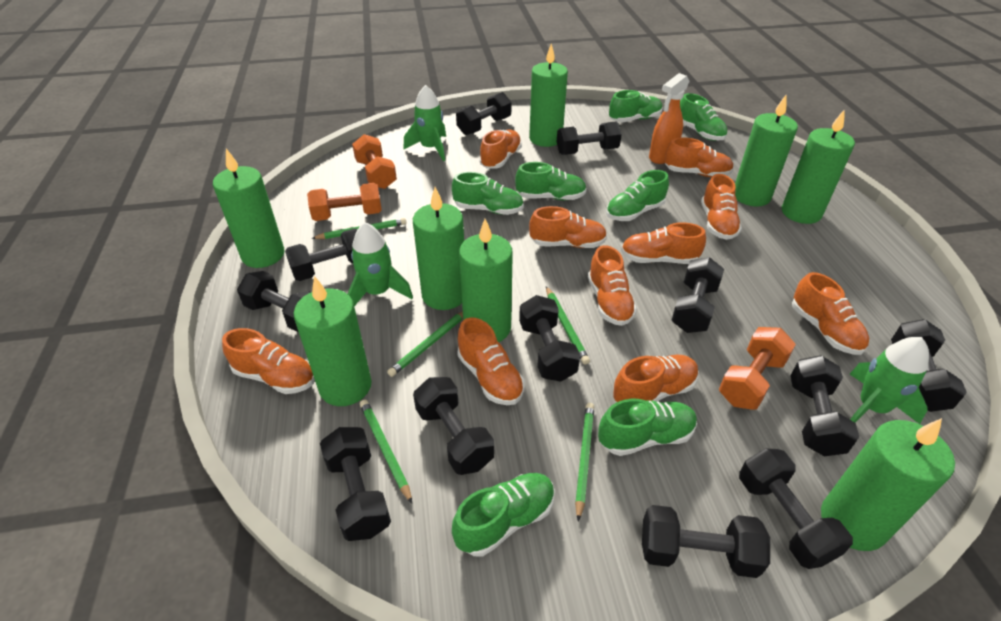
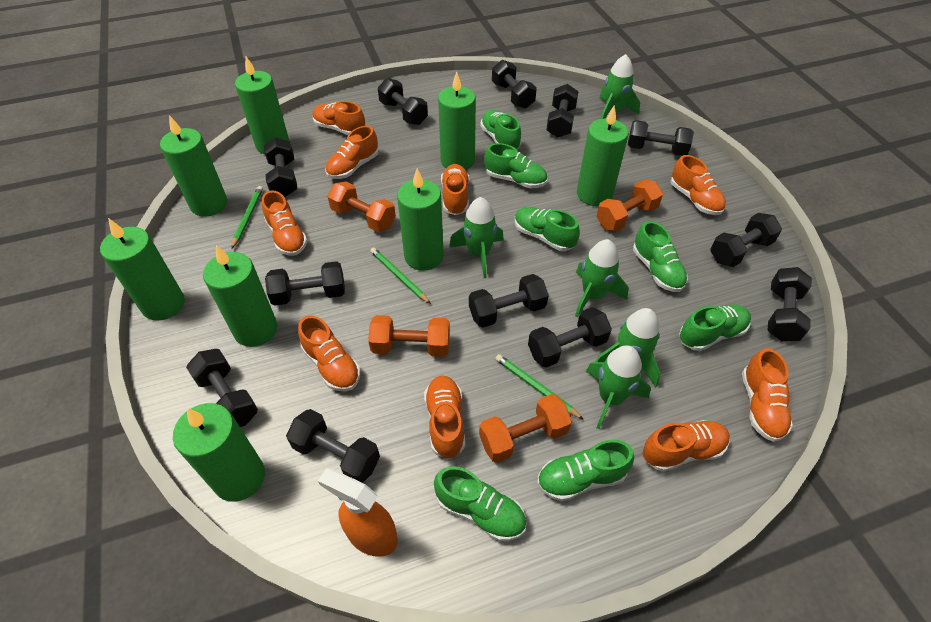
green pencil: [311,218,406,239] [360,400,412,503] [387,311,463,377] [546,286,590,365] [575,403,594,521] = 5 -> [231,186,263,249] [370,248,431,304] [495,354,584,420] = 3
green rocket: [347,222,413,306] [404,85,446,161] [849,337,929,424] = 3 -> [449,197,504,278] [575,239,629,317] [586,345,651,429] [595,308,661,387] [599,54,640,119] = 5
orange dumbbell: [307,183,382,221] [352,134,397,189] [719,327,796,410] = 3 -> [327,182,396,232] [368,315,450,357] [479,394,572,463] [596,180,663,231] = 4
orange shoe: [222,328,315,394] [457,317,524,405] [479,130,522,169] [529,206,607,248] [588,245,637,326] [613,355,699,402] [621,222,706,264] [665,137,734,177] [701,174,742,240] [792,272,869,355] = 10 -> [262,191,308,256] [298,315,360,392] [313,101,365,135] [325,126,379,179] [424,376,465,459] [441,164,469,215] [643,420,730,472] [671,155,726,215] [742,348,793,442] = 9

